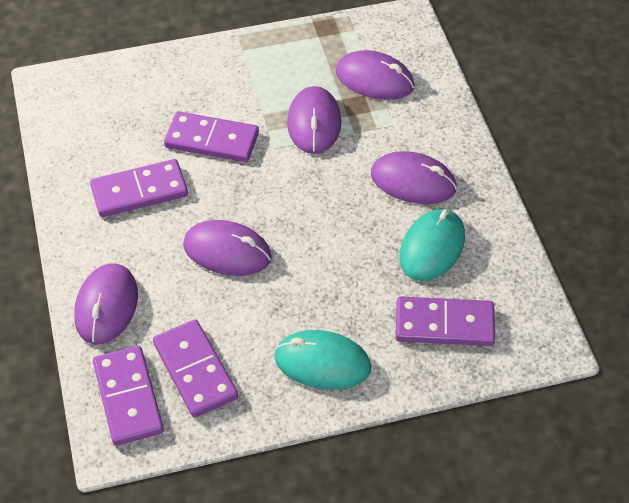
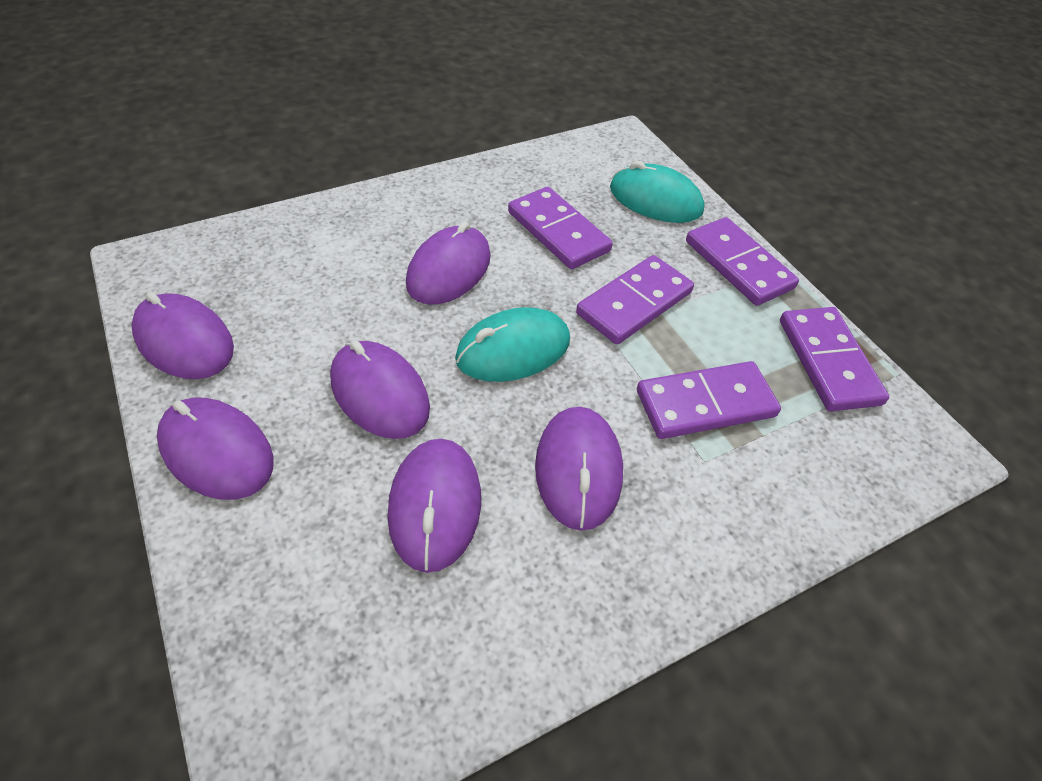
purple mouse: [74,263,138,344] [183,220,272,276] [287,86,341,154] [336,50,414,100] [371,151,457,204] = 5 -> [131,292,234,379] [157,397,274,500] [330,341,430,439] [388,439,481,573] [406,222,491,305] [535,407,623,531] = 6

